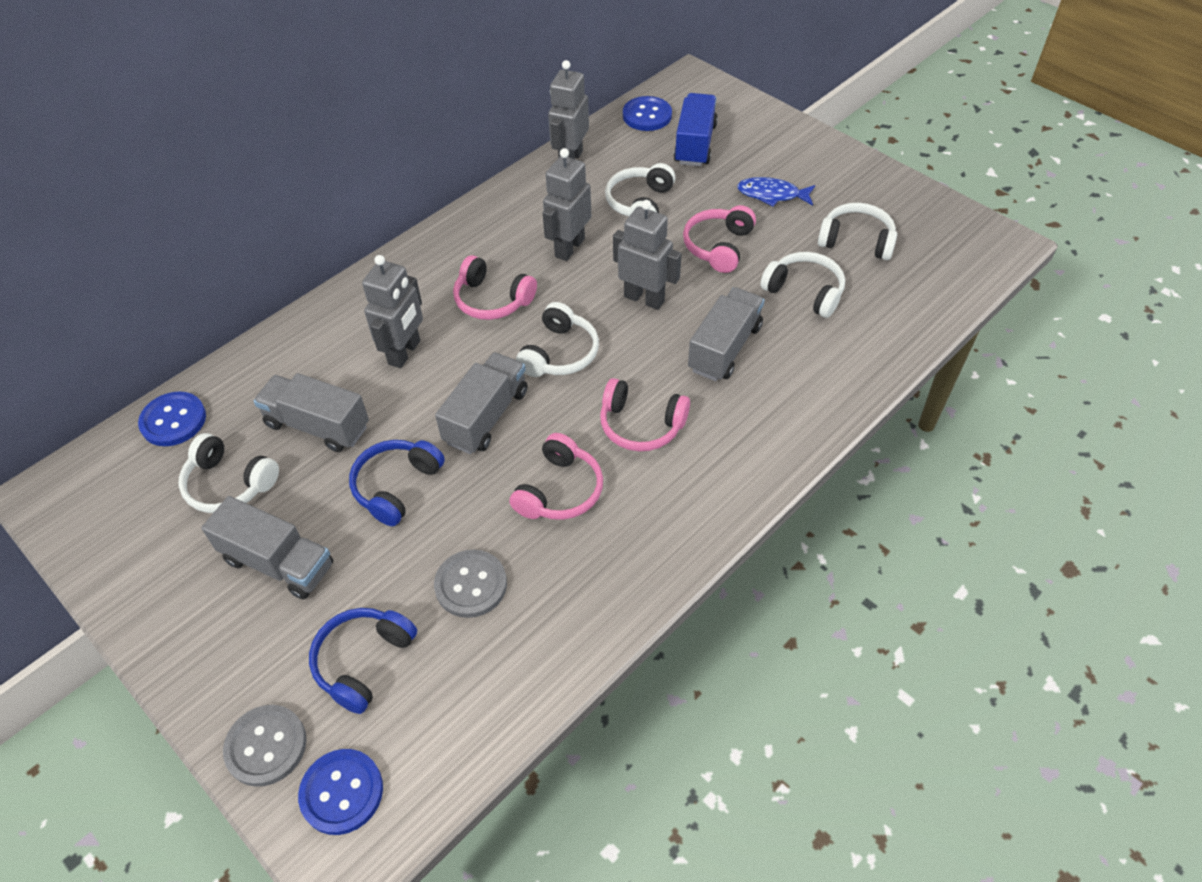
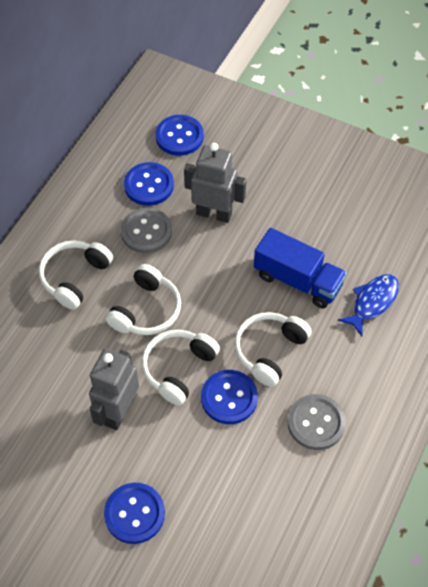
blue button: [138,392,206,446] [298,749,383,835] [623,96,672,131] = 3 -> [104,483,165,544] [124,162,174,206] [156,115,204,156] [201,370,258,424] = 4
blue headphones: [309,608,417,714] [349,440,445,526] = 2 -> none = 0
grey robot: [362,255,423,368] [543,148,591,261] [548,60,589,159] [613,200,682,310] = 4 -> [89,349,139,430] [184,143,246,223] = 2
grey truck: [201,496,333,599] [254,373,369,452] [435,352,527,454] [688,287,765,381] = 4 -> none = 0
pink headphones: [453,255,537,320] [509,433,603,520] [600,378,690,452] [683,205,756,273] = 4 -> none = 0
white headphones: [178,433,279,513] [516,302,599,377] [605,163,675,216] [760,252,845,318] [818,203,897,260] = 5 -> [39,241,113,310] [106,264,181,335] [142,330,220,406] [234,312,312,387] = 4

